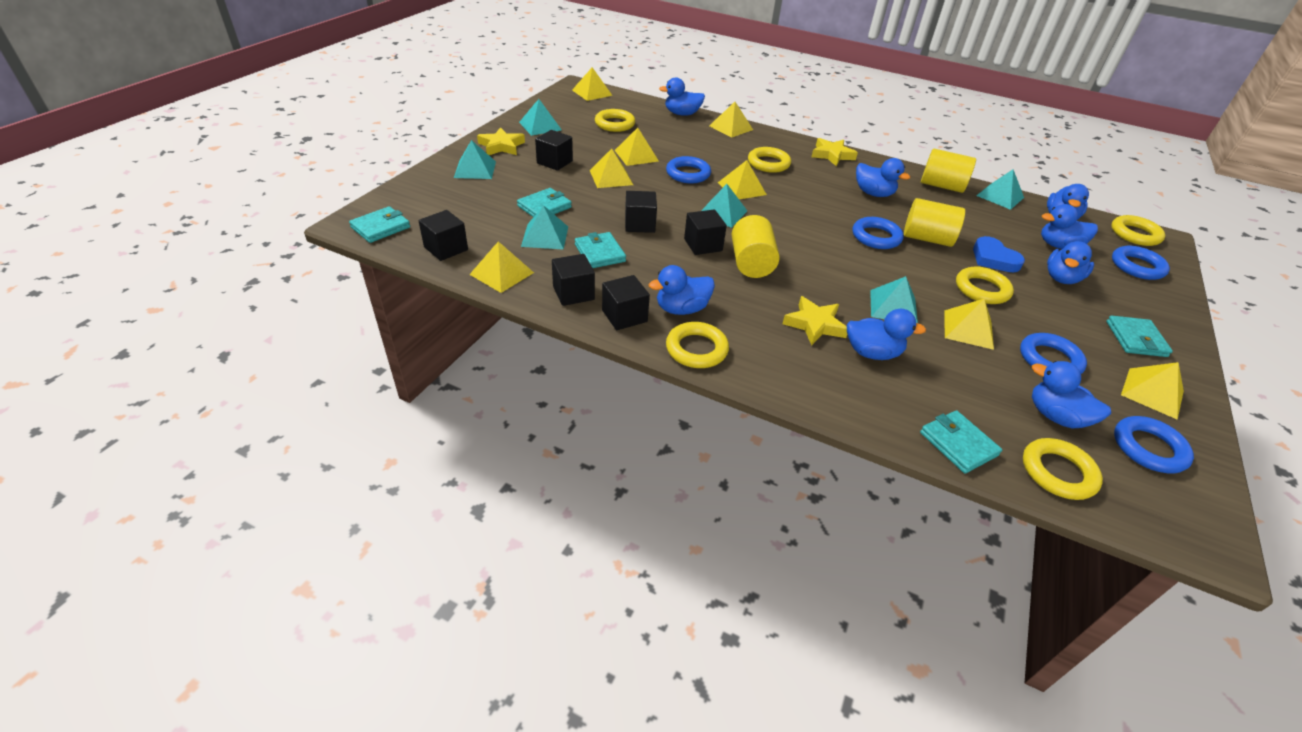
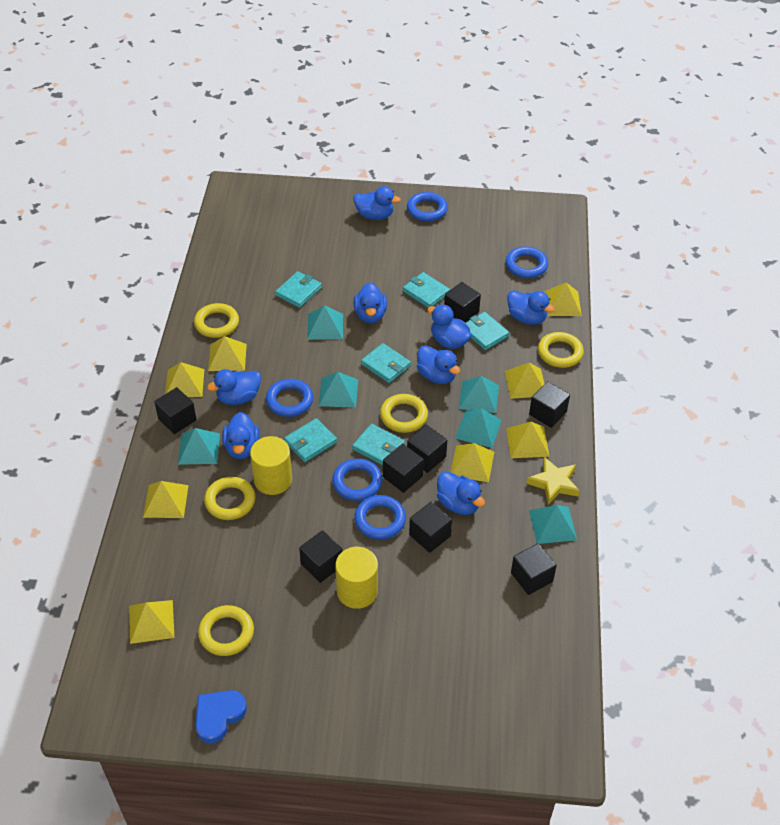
black cube: [419,210,468,261] [535,130,573,171] [552,254,595,306] [602,275,650,330] [625,191,657,233] [684,209,727,255] = 6 -> [154,387,197,434] [299,530,343,583] [383,444,424,493] [407,425,447,473] [409,502,452,553] [444,282,481,322] [511,543,557,595] [529,381,570,428] = 8
turquoise wallet: [349,206,410,243] [517,188,572,217] [575,232,626,268] [920,410,1002,473] [1106,316,1173,357] = 5 -> [275,271,322,308] [284,418,337,462] [352,424,405,466] [361,343,411,383] [403,272,450,308] [465,312,509,350] = 6
yellow cylinder: [732,215,780,278] [904,198,965,247] [921,149,976,193] = 3 -> [250,436,292,495] [335,547,378,609] = 2
yellow ring: [595,109,635,132] [666,322,729,368] [748,147,791,173] [956,267,1014,304] [1023,438,1103,500] [1111,215,1165,246] = 6 -> [194,303,239,338] [198,605,254,656] [204,477,255,520] [380,394,428,433] [538,332,584,368] = 5
yellow star: [477,127,525,155] [783,296,847,345] [811,138,858,166] = 3 -> [526,457,580,505] = 1

